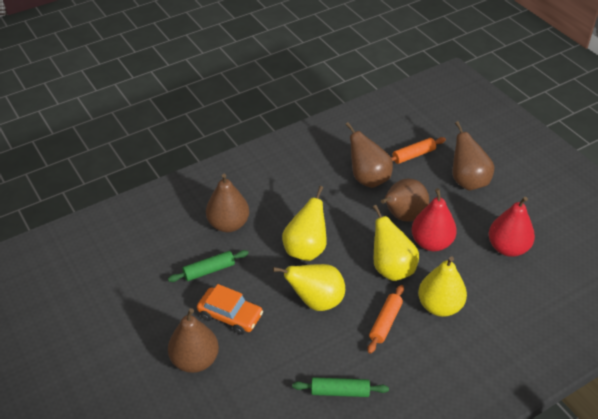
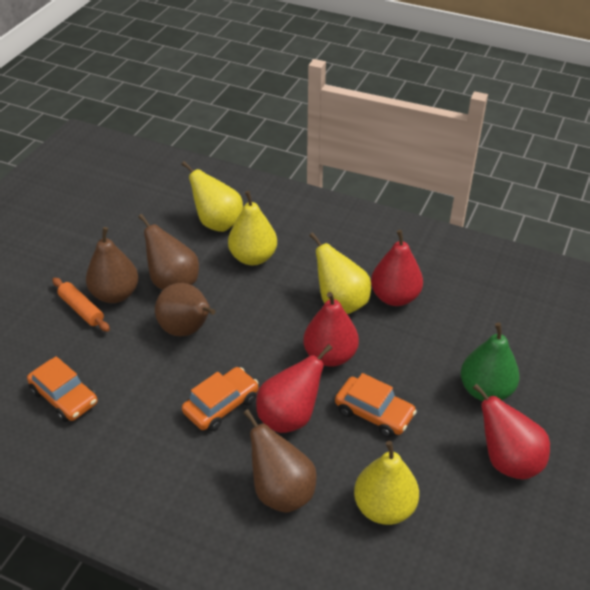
brown pear: [168,308,219,373] [206,174,249,232] [345,122,393,188] [381,179,429,222] [453,121,494,190] = 5 -> [86,227,138,303] [138,214,199,290] [155,283,216,336] [243,409,317,513] = 4
green pear: none = 0 -> [460,323,520,401] = 1
green rolling pin: [168,250,249,282] [292,377,389,397] = 2 -> none = 0
orange car: [197,284,263,335] = 1 -> [27,356,98,422] [182,367,259,431] [335,373,417,437] = 3
orange rolling pin: [368,285,404,354] [391,137,446,164] = 2 -> [52,278,110,332] = 1
red pear: [412,188,457,251] [489,197,535,257] = 2 -> [256,344,332,433] [303,292,359,367] [371,230,423,306] [473,383,550,479] = 4

